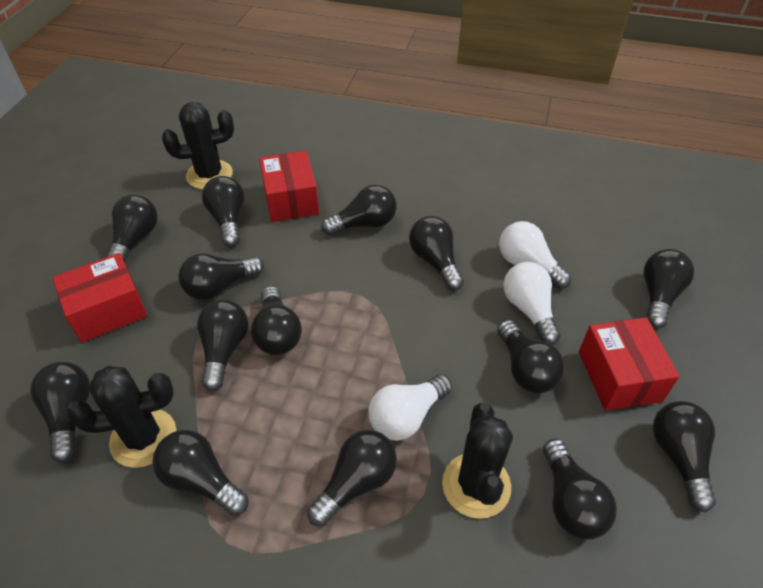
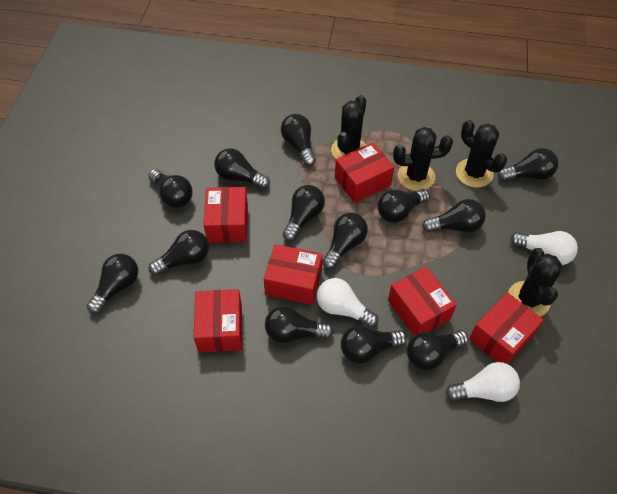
black cactus: [66,366,176,468] [162,102,234,189] [442,403,513,519] = 3 -> [331,95,366,159] [393,127,453,191] [456,120,507,188] [508,248,562,317] = 4
black light bulb: [30,362,90,463] [106,195,158,262] [152,430,248,516] [178,253,264,300] [197,300,248,391] [202,176,245,247] [251,286,302,355] [307,430,397,526] [321,185,397,235] [409,216,464,291] [497,320,565,393] [543,439,617,539] [643,249,694,329] [653,401,716,513] = 14 -> [87,254,138,314] [148,169,192,208] [149,230,209,275] [214,148,270,189] [265,306,334,343] [281,114,316,166] [283,185,325,241] [322,213,368,269] [341,325,407,364] [377,189,430,223] [407,330,468,370] [422,199,486,232] [498,148,558,181] = 13
red box: [52,253,148,343] [259,151,319,222] [579,317,680,411] = 3 -> [194,289,242,353] [203,187,248,243] [264,244,323,305] [335,142,394,203] [388,266,457,336] [469,292,544,364] = 6

